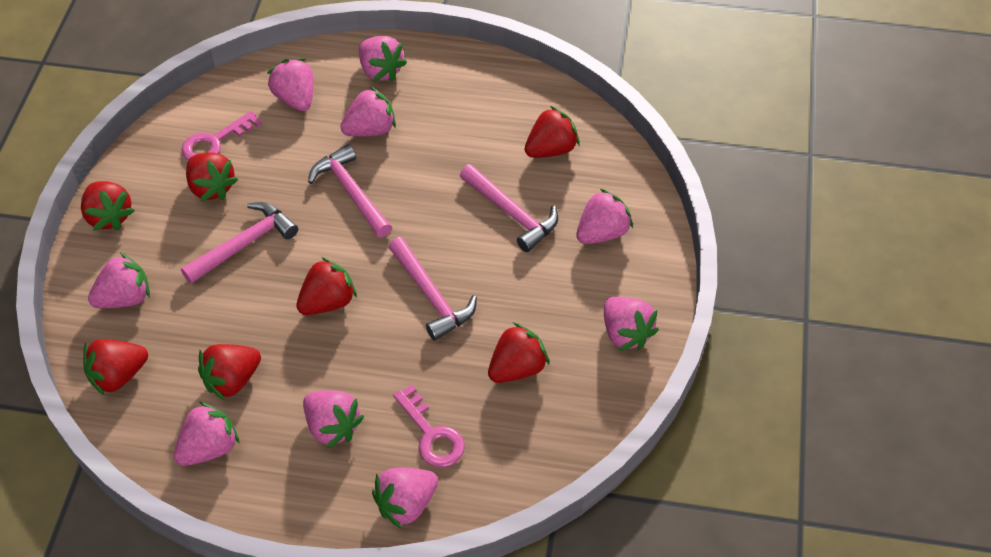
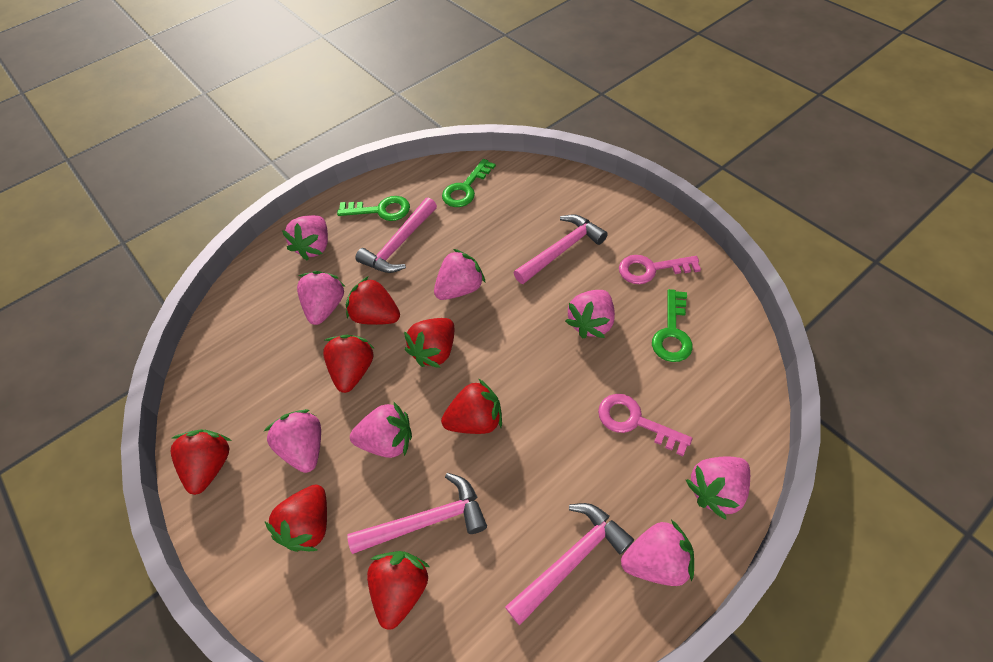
green key: none = 0 -> [337,196,410,221] [442,159,496,207] [652,289,693,362] = 3
pink strawberry: [88,253,150,308] [174,402,240,466] [267,58,314,111] [303,390,364,448] [340,87,396,137] [359,36,407,81] [372,468,438,529] [576,188,633,244] [604,297,659,351] = 9 -> [263,409,321,473] [282,215,328,261] [297,271,346,325] [350,401,412,458] [434,249,485,300] [565,290,615,338] [621,520,694,586] [686,457,750,519] = 8

